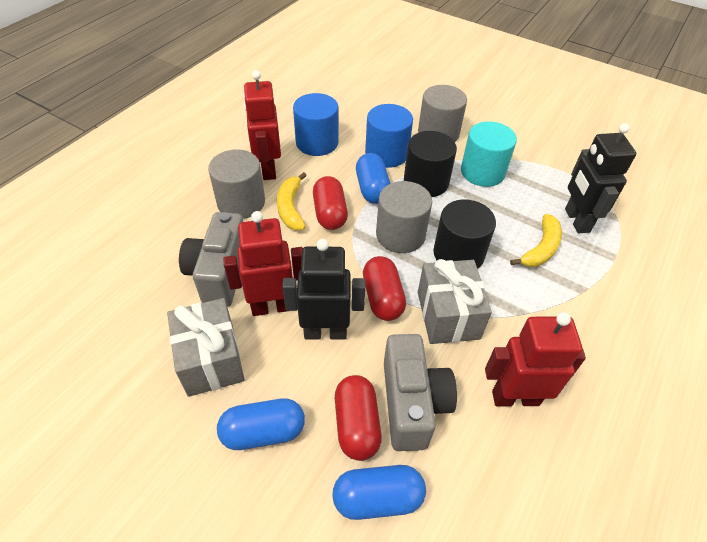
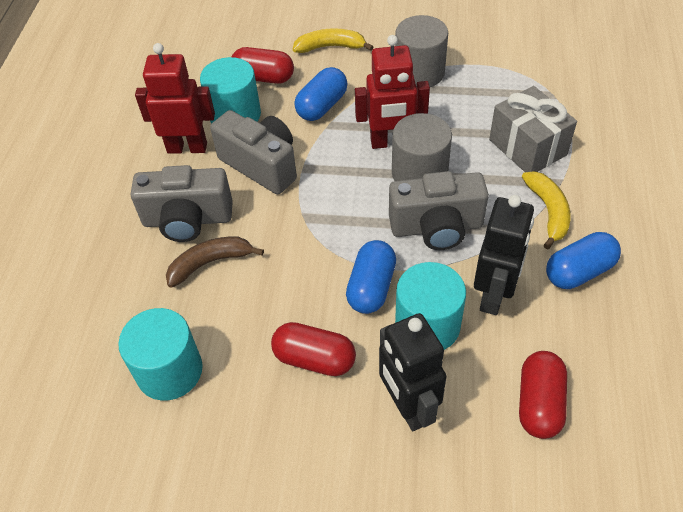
black cylinder: [404,131,457,197] [433,199,496,269] = 2 -> none = 0
blue cylinder: [293,93,339,156] [365,104,413,168] = 2 -> none = 0
brown banana: none = 0 -> [166,237,264,288] = 1
grey camera: [179,212,243,307] [384,334,457,451] = 2 -> [131,165,233,242] [210,110,297,194] [389,171,489,250] = 3
grey cylinder: [208,149,265,219] [376,181,432,253] [418,85,467,142] = 3 -> [392,113,452,181] [395,15,448,88] = 2
grey gift: [167,298,245,397] [418,259,492,344] = 2 -> [489,86,577,172] = 1
red robot: [223,211,303,316] [243,70,281,180] [485,312,586,407] = 3 -> [135,43,215,154] [355,35,430,149] = 2
turquoise cylinder: [461,121,517,187] = 1 -> [118,308,203,401] [200,57,261,124] [395,262,466,350] = 3

